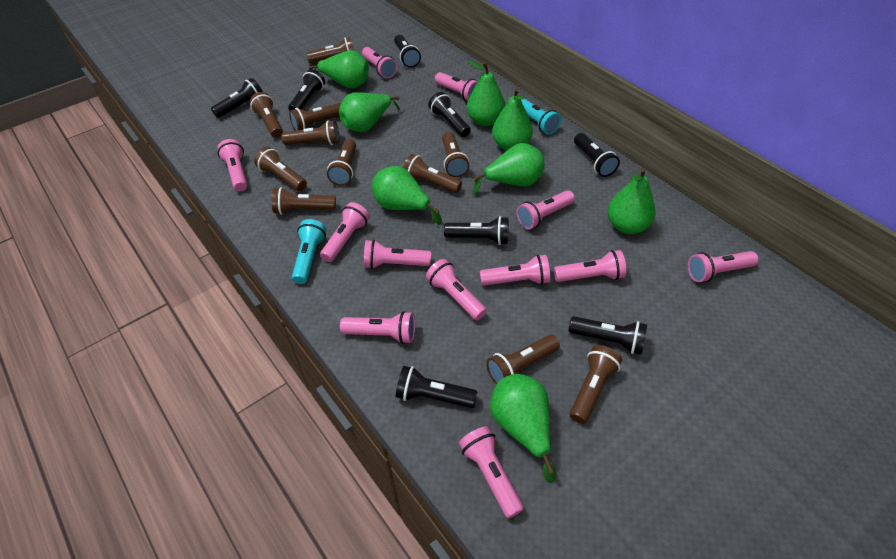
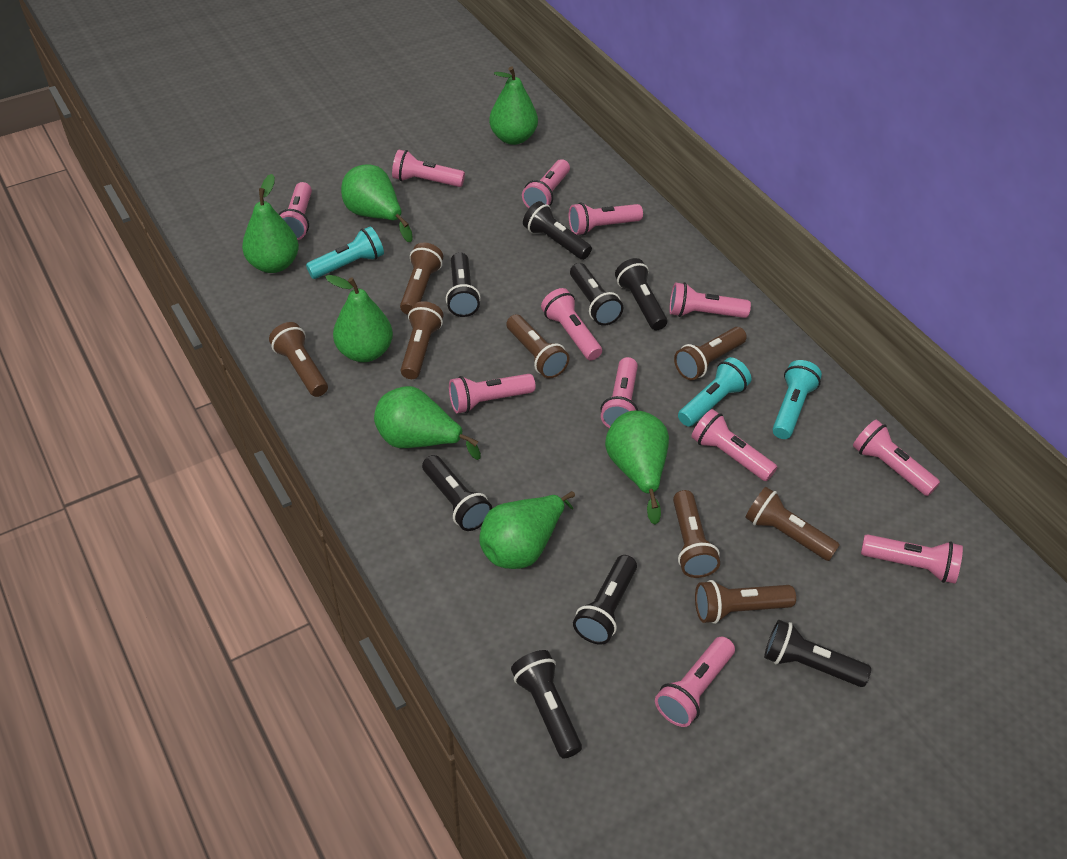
brown flashlight: [250,92,283,138] [254,147,307,191] [272,187,336,215] [282,120,340,145] [289,103,341,131] [306,37,354,63] [327,139,356,186] [403,154,462,193] [442,132,469,177] [486,335,560,384] [570,345,622,424] = 11 -> [269,322,328,397] [400,243,443,315] [401,301,444,379] [506,314,570,379] [673,490,720,578] [674,327,747,380] [695,580,796,624] [745,487,840,561] = 8
green pear: [309,50,369,89] [339,92,400,132] [372,166,442,225] [467,60,505,126] [473,143,545,195] [490,374,556,483] [492,88,533,151] [608,168,656,234] = 8 -> [242,174,299,273] [325,275,393,362] [341,164,413,242] [374,386,481,460] [480,491,575,569] [489,66,538,145] [605,411,669,525] = 7
turquoise flashlight: [292,219,326,284] [521,98,561,135] = 2 -> [306,227,384,279] [678,357,751,427] [772,360,822,439] = 3

